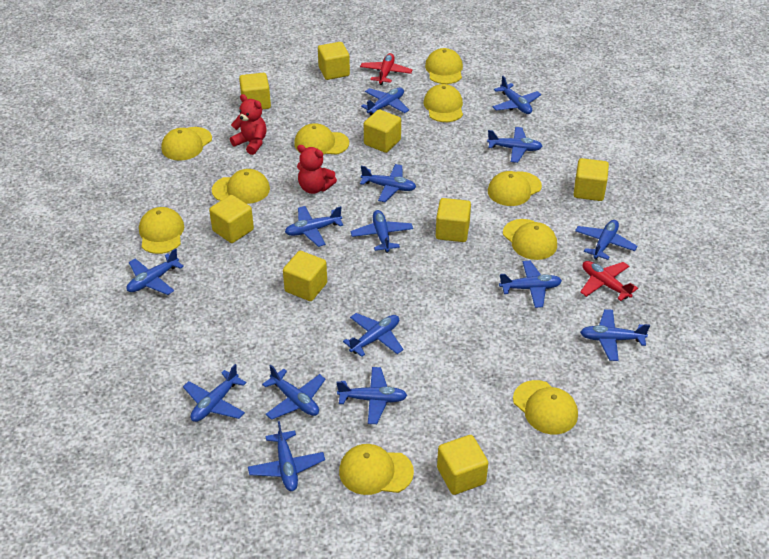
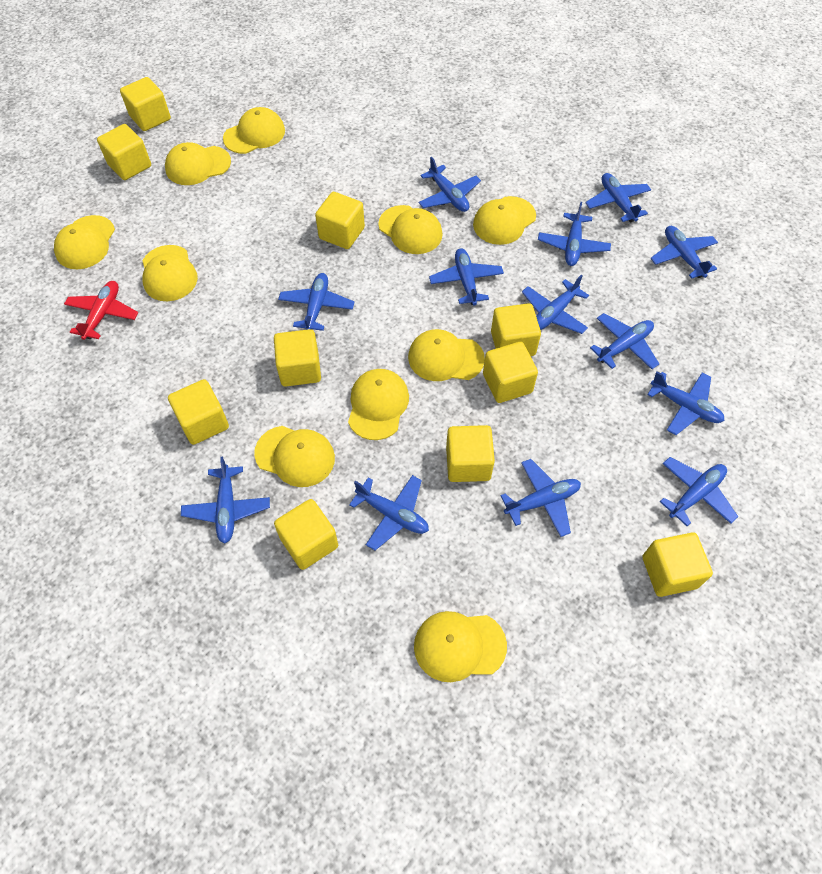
blue plane: [127,248,184,295] [183,364,247,422] [248,421,325,491] [262,365,326,420] [285,206,343,247] [337,367,407,424] [343,313,404,357] [350,210,413,253] [360,164,416,202] [361,87,409,115] [487,127,542,163] [492,76,541,114] [499,261,562,308] [575,220,637,260] [580,309,650,361] = 15 -> [181,457,270,544] [278,273,355,331] [349,475,429,550] [418,157,481,212] [429,248,504,306] [500,459,581,537] [522,275,589,334] [538,202,611,266] [585,173,651,222] [590,313,659,369] [647,372,725,435] [651,226,718,279] [660,457,738,526] = 13
red plane: [360,53,413,85] [580,261,638,301] = 2 -> [64,281,138,340] = 1
red teddy bear: [230,94,267,155] [297,145,337,194] = 2 -> none = 0
yellow cube: [209,195,254,243] [239,73,271,109] [283,251,327,301] [318,42,350,80] [364,109,401,153] [436,198,471,242] [437,435,488,495] [573,158,609,201] = 8 -> [97,124,151,180] [120,77,171,131] [168,379,229,445] [274,329,321,387] [274,499,338,570] [315,192,365,249] [446,425,495,482] [483,342,538,403] [491,303,541,356] [643,532,713,597] = 10

